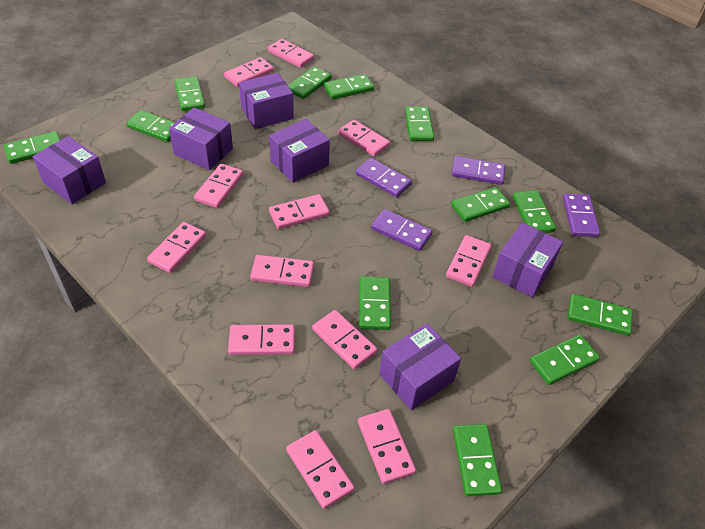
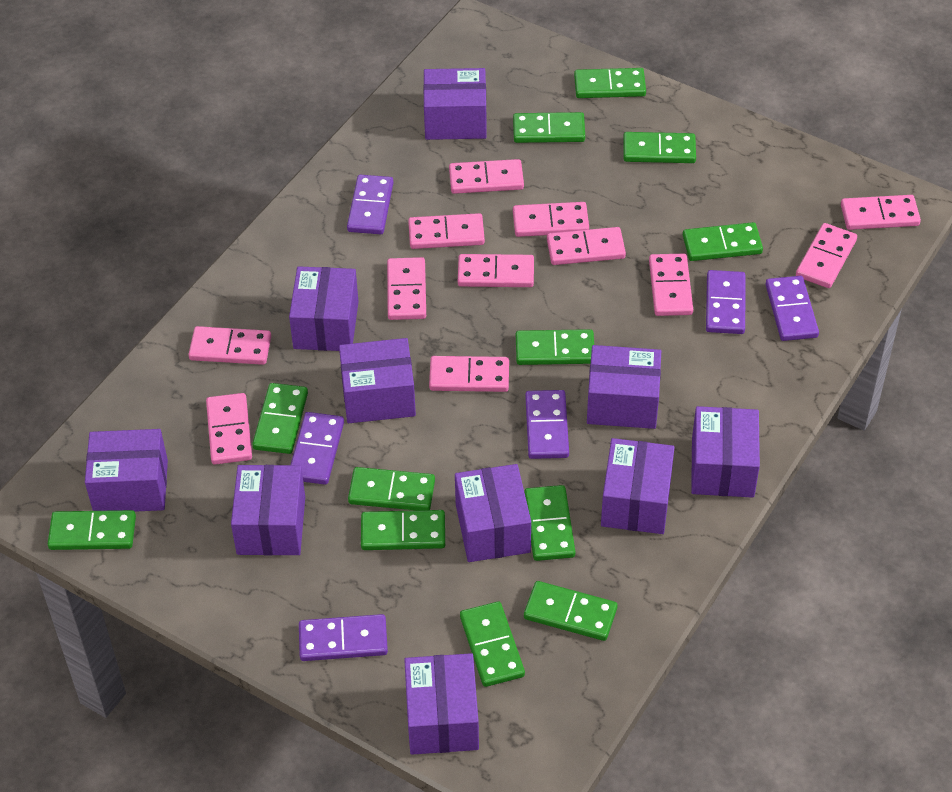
purple box: [33,136,106,204] [169,107,233,170] [239,73,294,129] [269,119,330,183] [379,323,461,410] [492,222,563,298] = 6 -> [85,429,168,512] [231,465,305,555] [289,266,359,351] [339,338,416,423] [404,653,479,755] [423,68,487,140] [455,464,531,562] [587,345,661,429] [601,438,675,534] [691,406,760,498] = 10
purple domino: [356,158,412,197] [371,209,433,251] [452,156,506,185] [563,193,600,237] = 4 -> [291,412,344,485] [299,614,388,661] [347,175,394,234] [525,390,569,459] [706,270,745,334] [765,276,819,341] = 6

